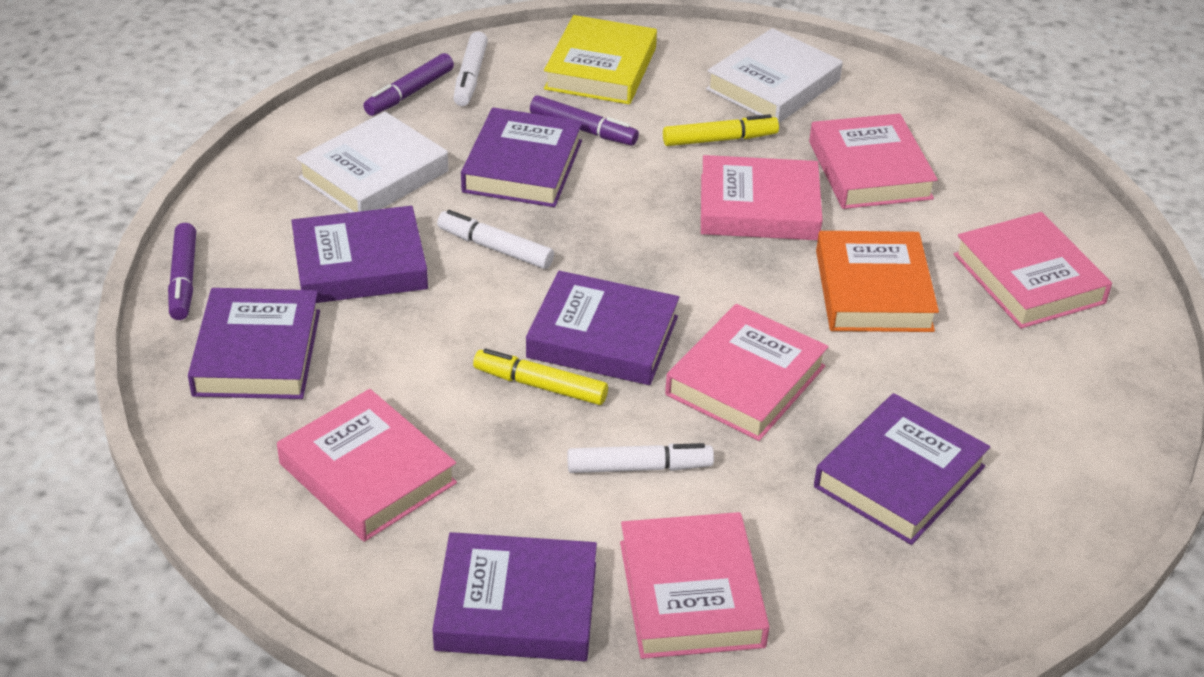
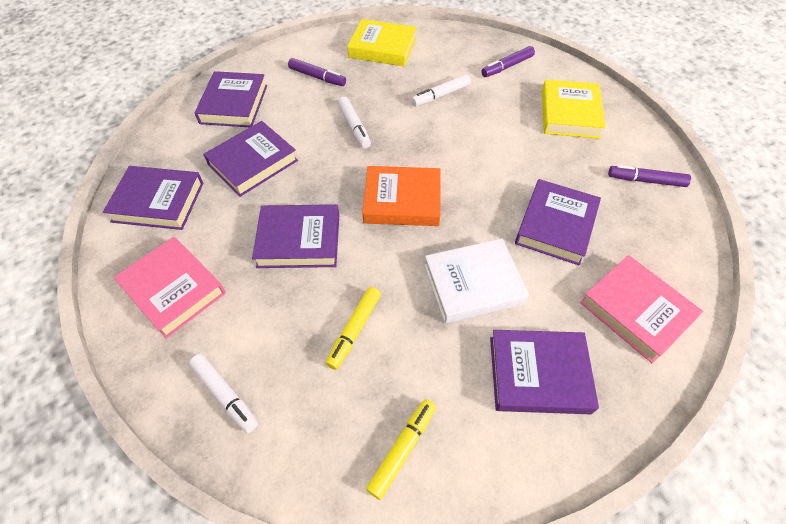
pink book: [277,389,457,542] [620,512,770,659] [665,304,828,441] [701,155,823,240] [809,113,938,209] [954,212,1112,329] = 6 -> [113,237,226,338] [580,255,703,363] = 2
white book: [297,112,448,213] [706,28,843,123] = 2 -> [424,239,529,323] = 1
yellow book: [544,15,657,105] = 1 -> [347,19,417,67] [542,80,606,139] = 2

